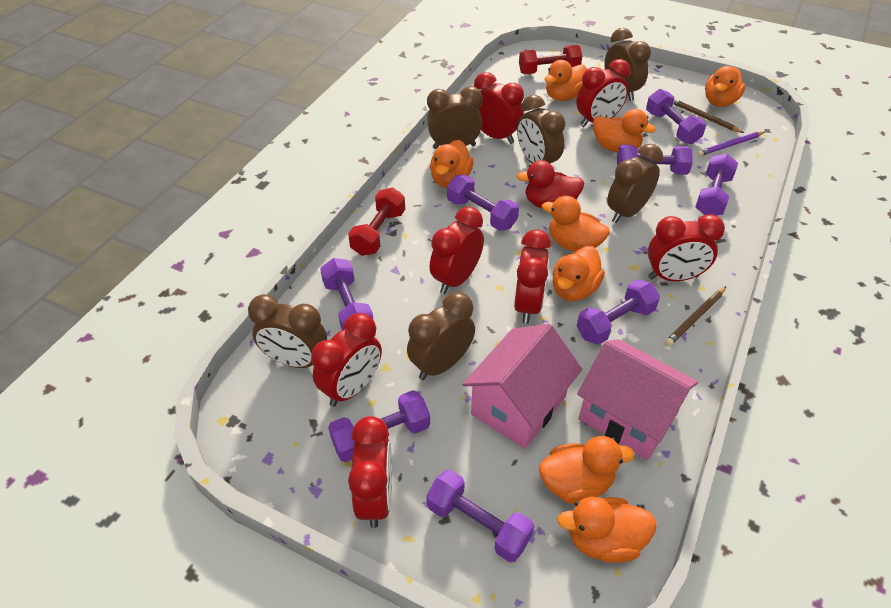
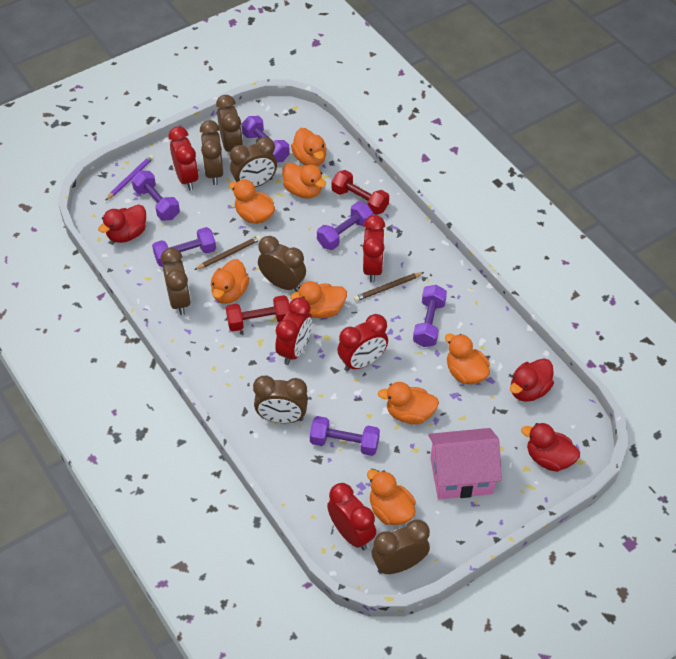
brown clock: [248,294,327,368] [407,292,475,380] [427,86,483,149] [517,95,565,163] [605,28,651,101] [607,144,663,223] = 6 -> [161,248,191,315] [200,120,223,185] [216,95,243,152] [230,137,277,187] [253,376,308,423] [258,236,306,292] [372,519,430,574] = 7
pink house: [462,324,582,449] [577,339,698,460] = 2 -> [428,428,502,499] = 1
purple dumbbell: [320,258,374,330] [328,390,430,462] [426,470,534,562] [447,175,519,231] [577,279,660,345] [617,144,693,175] [646,89,706,144] [695,153,738,216] = 8 -> [132,171,180,221] [152,227,216,267] [242,116,290,162] [310,416,380,456] [317,202,373,250] [413,285,447,347] = 6
red clock: [311,313,382,407] [348,416,392,528] [430,207,484,294] [474,72,524,144] [514,229,551,324] [576,59,631,127] [648,214,725,281] = 7 -> [169,126,199,190] [275,297,312,365] [327,483,376,550] [337,314,388,371] [363,215,385,283] = 5
red duck: [516,160,584,209] = 1 -> [98,205,146,243] [510,358,554,402] [521,423,580,472] = 3

